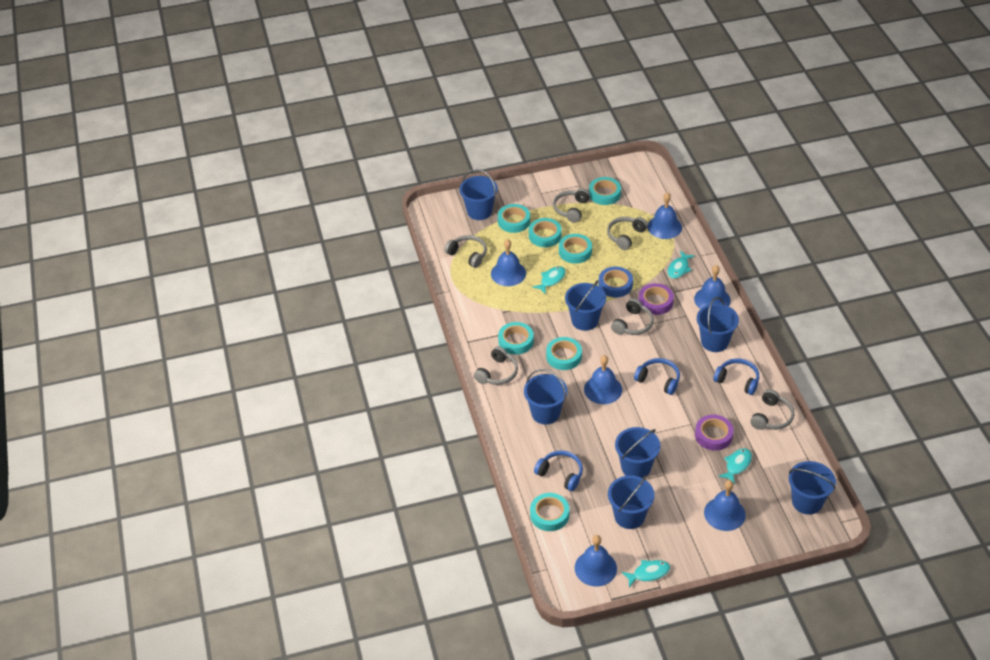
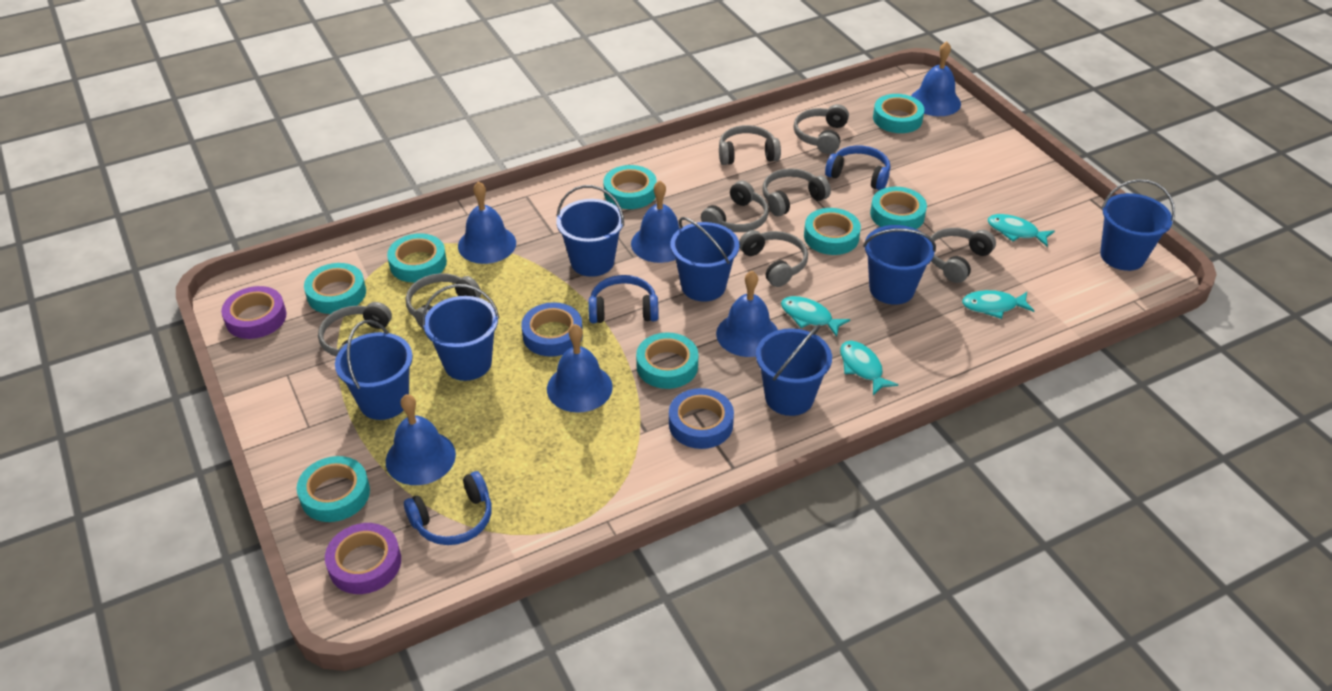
blue tape: [599,267,633,297] = 1 -> [521,302,583,357] [669,388,734,449] = 2
grey headphones: [444,235,487,268] [474,346,518,385] [553,188,590,223] [607,217,648,250] [611,298,654,335] [750,389,794,430] = 6 -> [318,302,392,357] [406,273,481,330] [701,181,769,232] [719,125,781,165] [739,230,808,287] [762,168,831,216] [793,104,849,154] [931,228,996,283] = 8
turquoise tape: [498,204,530,233] [498,322,534,355] [529,218,562,247] [530,493,569,531] [546,337,582,370] [559,234,592,264] [589,177,621,205] = 7 -> [297,456,370,522] [304,263,366,314] [387,233,447,283] [603,165,657,209] [636,332,698,389] [804,208,861,255] [870,187,927,229] [873,94,924,133] = 8

